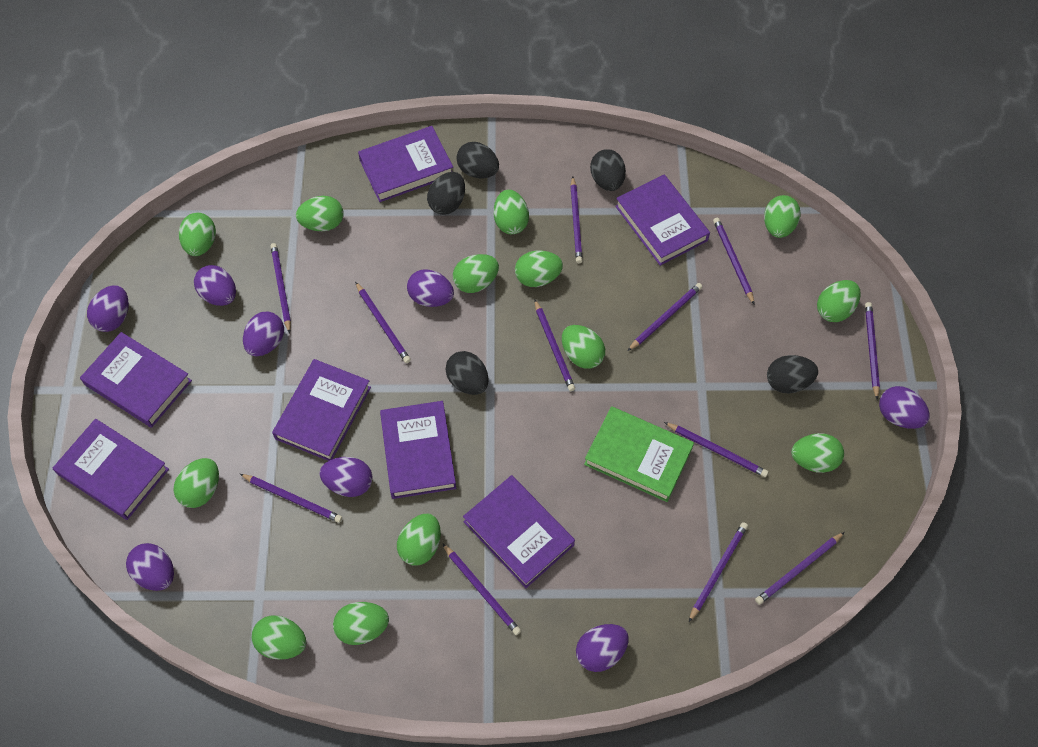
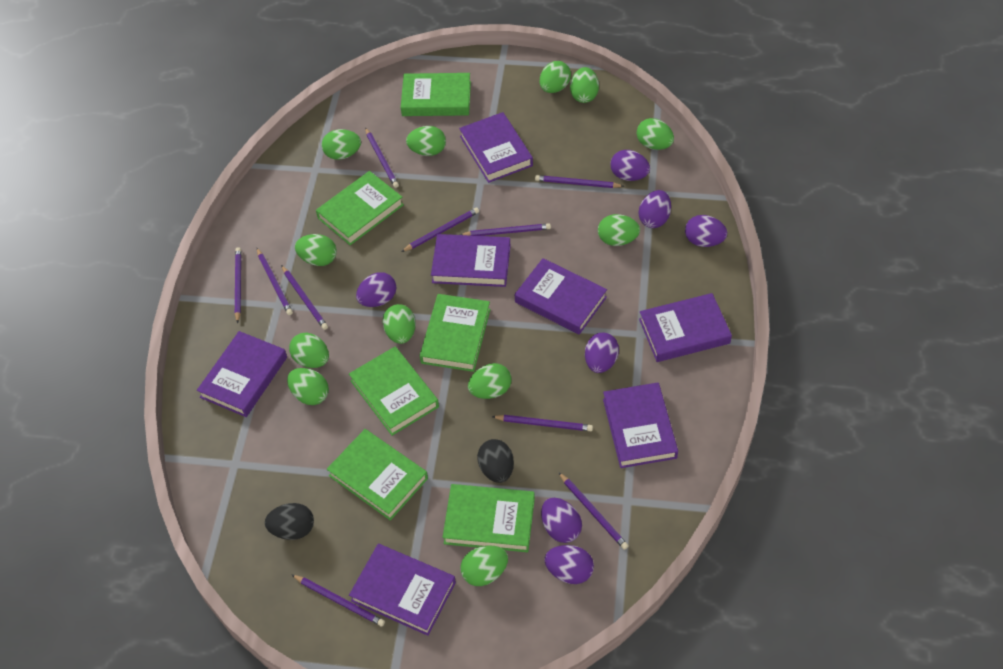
black egg: [427,172,465,215] [446,351,489,395] [456,142,499,178] [590,149,626,191] [767,355,818,393] = 5 -> [265,503,314,540] [477,439,514,483] = 2
green book: [584,406,694,502] = 1 -> [316,171,404,245] [327,429,428,521] [349,346,439,436] [401,73,471,116] [420,294,491,372] [442,484,535,552] = 6
green egg: [173,458,219,508] [179,213,216,256] [252,615,306,660] [296,196,343,231] [333,602,389,645] [397,514,441,565] [453,254,499,293] [494,190,529,234] [515,251,563,287] [562,325,605,369] [764,195,801,238] [791,433,844,473] [817,280,861,322] = 13 -> [287,368,329,405] [289,333,329,368] [295,234,337,266] [322,129,361,160] [382,304,416,344] [406,126,446,156] [461,545,508,586] [468,363,511,399] [540,61,571,93] [570,67,599,103] [598,214,640,246] [637,118,674,150] = 12
purple egg: [87,285,129,332] [126,543,174,591] [194,265,236,306] [243,312,284,356] [320,457,373,497] [407,269,454,307] [576,624,629,672] [879,386,930,429] = 8 -> [356,272,396,307] [541,498,582,543] [544,545,594,584] [585,332,619,373] [610,150,650,181] [639,190,671,228] [685,215,727,247] = 7
purple pencil: [240,474,342,523] [270,243,291,334] [355,282,411,363] [442,543,521,635] [534,299,575,391] [570,176,583,263] [628,283,702,351] [664,422,768,477] [689,522,748,622] [713,217,755,305] [755,532,844,605] [865,302,880,400] = 12 -> [235,247,241,324] [257,248,293,315] [281,265,328,330] [292,575,385,627] [365,127,399,188] [401,208,479,252] [460,223,551,236] [492,415,593,431] [535,175,624,188] [559,472,629,550] = 10

